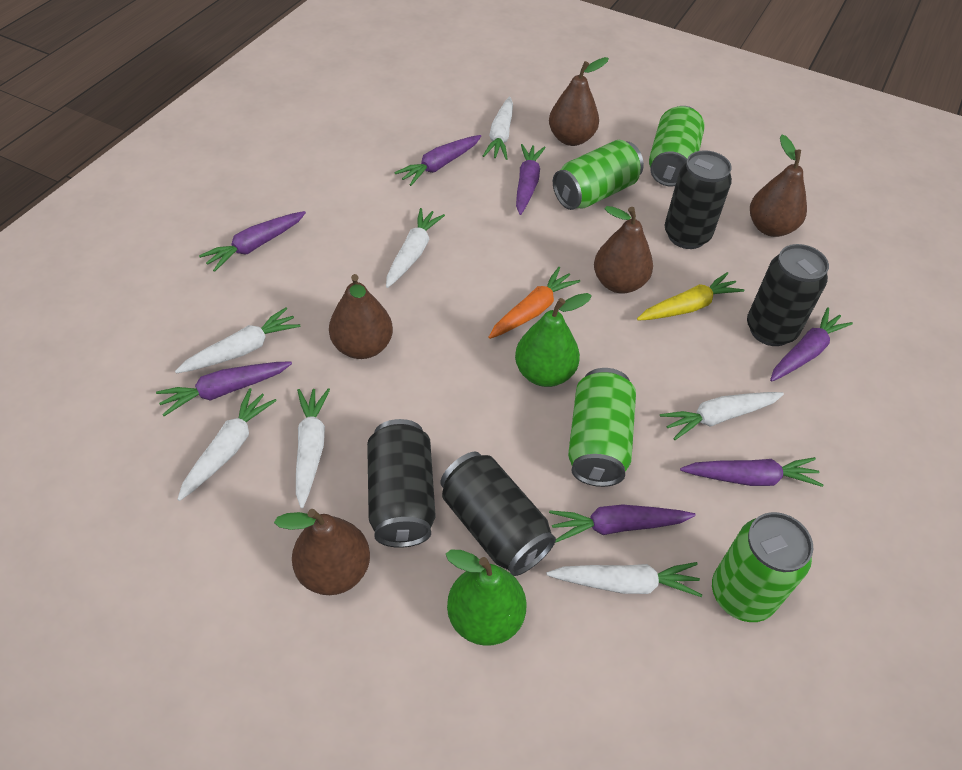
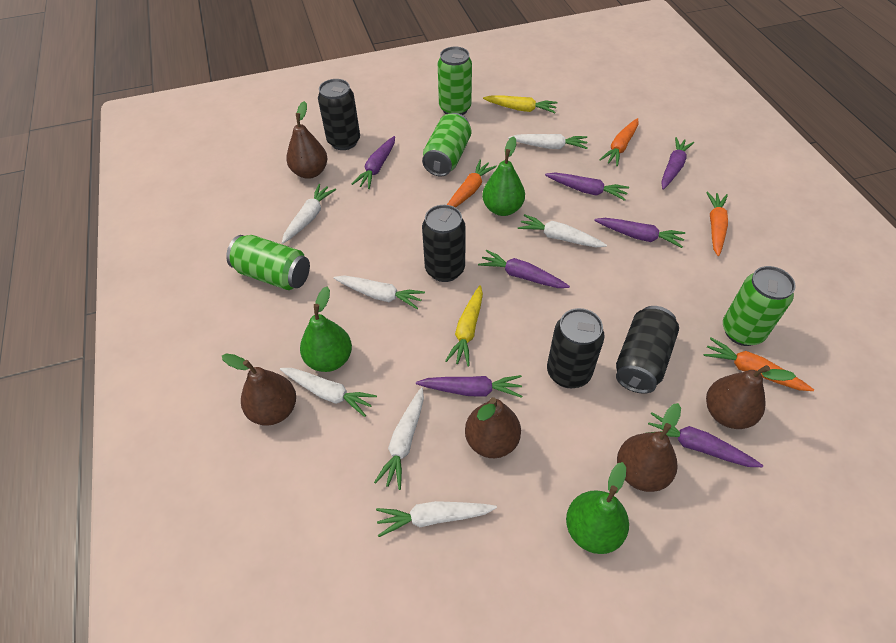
green pear: [446,549,527,646] [515,293,592,387] = 2 -> [300,287,352,372] [482,137,525,216] [566,462,629,554] = 3
orange carrot: [488,267,580,339] = 1 -> [447,160,497,208] [599,118,638,166] [704,338,814,391] [706,192,728,256] = 4
yellow carrot: [637,272,744,321] = 1 -> [445,285,483,366] [483,95,558,113] = 2

